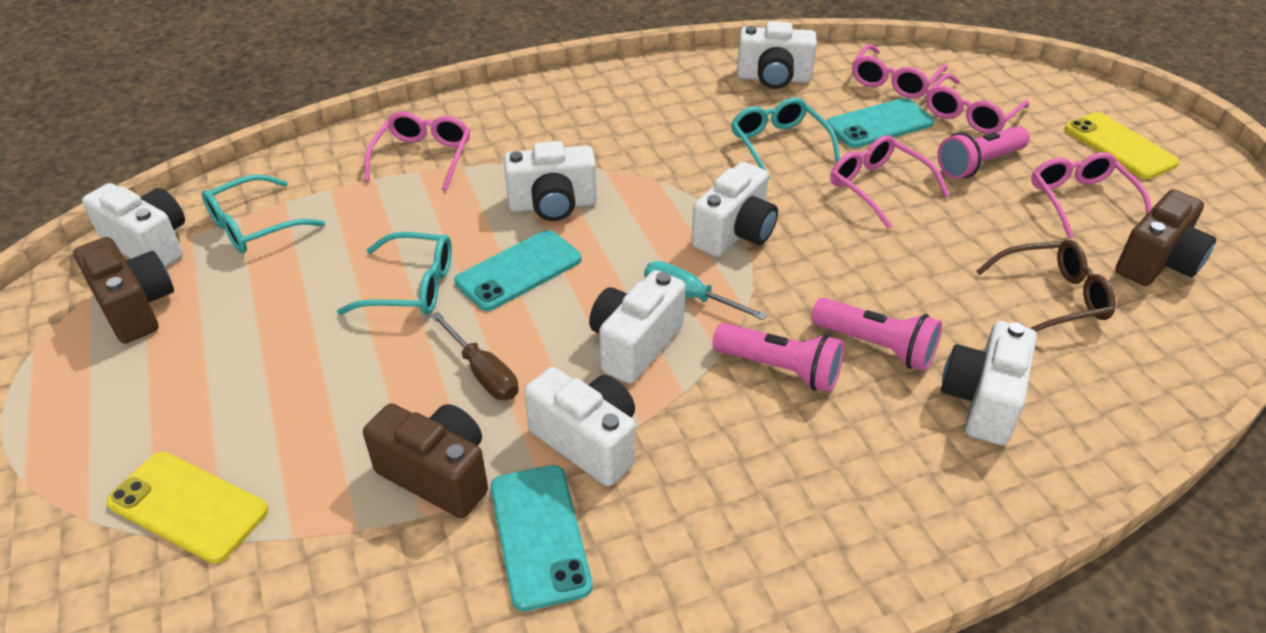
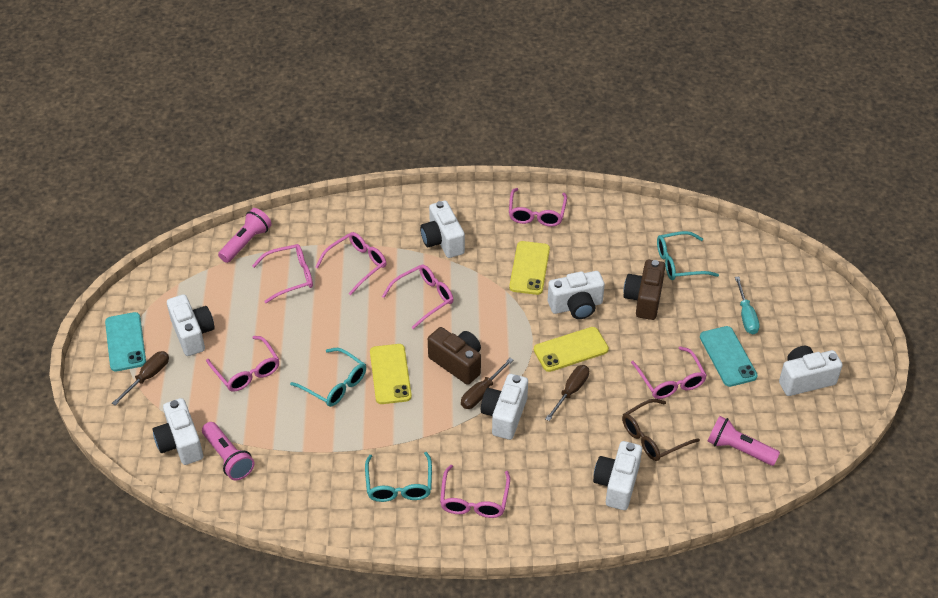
brown camera: [73,237,174,343] [363,403,488,518] [1115,189,1216,286] = 3 -> [428,327,481,385] [623,260,665,320] = 2
brown screwdriver: [431,312,518,400] = 1 -> [112,351,169,405] [461,358,513,409] [545,365,589,421] = 3
pink glasses: [364,111,470,191] [830,135,949,229] [852,44,947,99] [926,74,1029,134] [1031,152,1152,239] = 5 -> [206,336,280,392] [252,244,313,303] [316,232,387,295] [382,265,454,329] [440,465,510,518] [509,188,567,227] [631,346,707,399] = 7
turquoise phone: [454,230,581,311] [490,465,593,611] [826,98,934,148] = 3 -> [105,312,146,371] [700,326,758,387] = 2
yellow phone: [106,452,268,563] [1065,112,1179,179] = 2 -> [370,344,412,404] [509,241,550,295] [534,327,609,372] = 3

